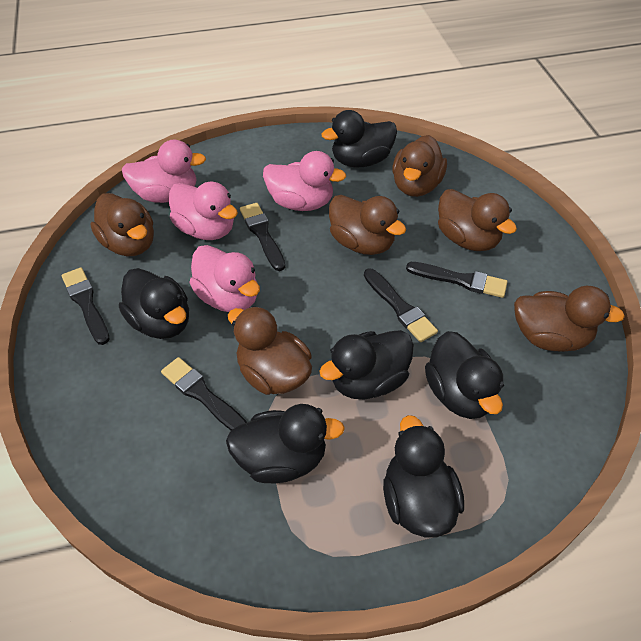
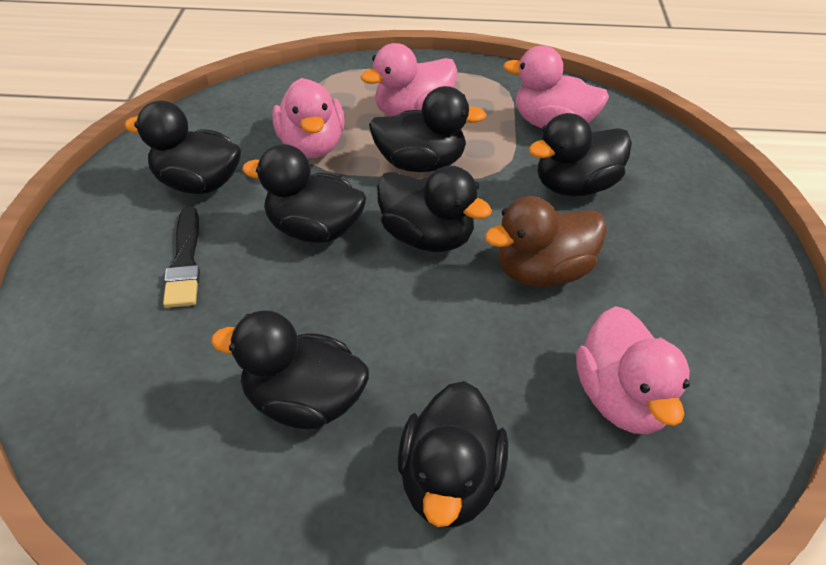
black brush: [62,267,110,345] [161,357,247,430] [240,203,285,271] [364,268,438,342] [406,262,507,298] = 5 -> [163,207,200,308] = 1
black duck: [119,268,189,339] [226,404,345,483] [319,330,414,400] [322,110,397,167] [383,415,464,537] [425,331,504,419] = 6 -> [124,101,242,194] [211,310,369,429] [242,144,366,243] [369,86,486,172] [377,166,492,252] [398,381,508,527] [529,113,632,197] = 7
brown duck: [90,193,154,256] [228,306,312,395] [329,195,406,255] [392,135,447,197] [438,189,517,251] [514,286,625,352] = 6 -> [485,196,607,287] = 1

